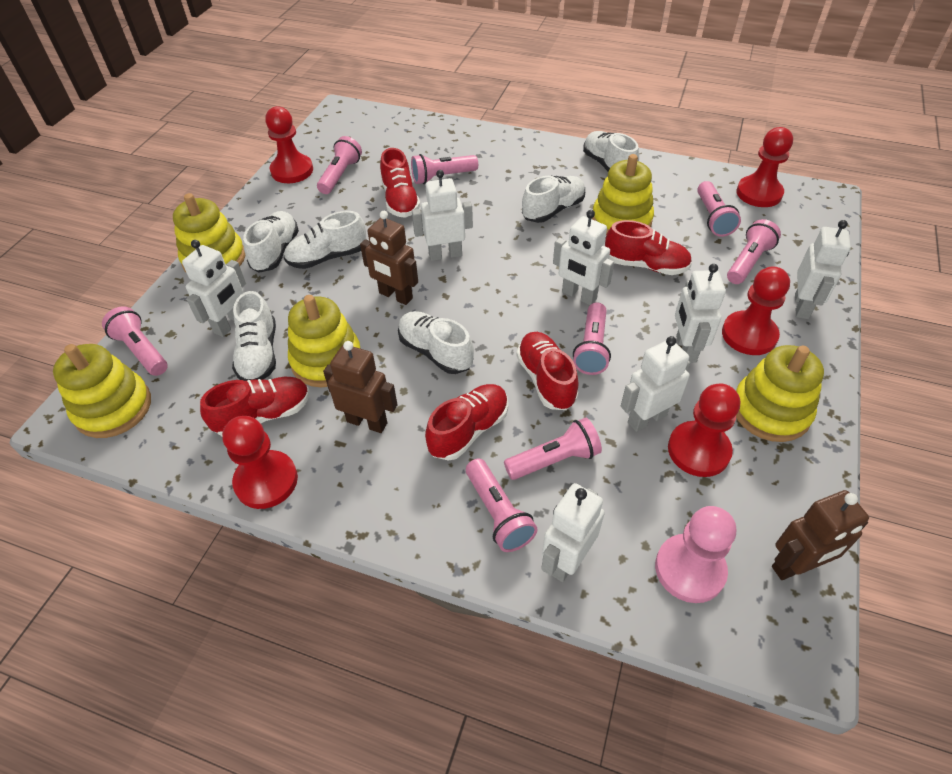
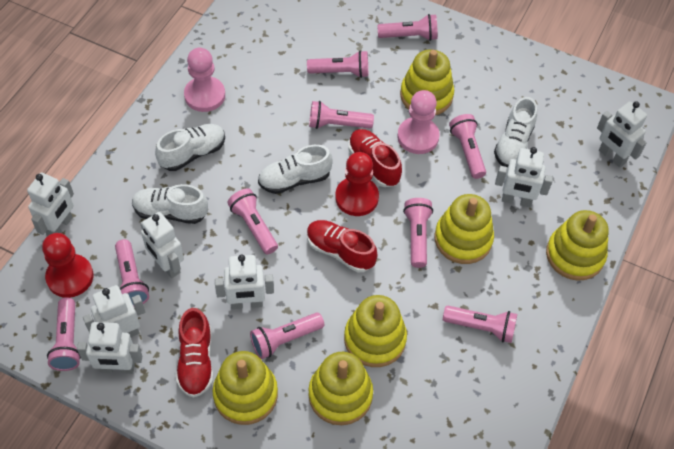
brown robot: [323,341,397,433] [360,211,418,305] [772,490,869,580] = 3 -> none = 0
pink flashlight: [102,306,168,376] [317,136,362,194] [411,154,478,184] [466,459,538,552] [504,418,602,480] [573,302,611,375] [697,181,741,237] [727,219,781,284] = 8 -> [47,297,81,371] [115,239,149,306] [227,188,278,254] [250,313,324,359] [307,50,368,78] [309,101,374,129] [377,14,438,41] [403,198,433,268] [443,306,517,343] [449,114,486,179] = 10
pink pawn: [655,506,736,603] = 1 -> [184,48,225,112] [397,90,440,154] = 2
red pawn: [222,416,298,509] [265,106,313,183] [668,384,740,477] [722,266,790,355] [736,127,793,207] = 5 -> [42,233,93,298] [335,152,379,216] = 2
red shoe: [200,377,310,436] [380,148,420,218] [425,384,508,461] [516,332,579,410] [605,220,692,275] = 5 -> [176,308,213,398] [307,220,377,272] [348,129,402,187] = 3
white shoe: [232,291,276,381] [243,211,299,273] [284,211,366,269] [398,311,474,374] [522,176,585,223] [583,131,639,172] = 6 -> [132,184,208,224] [155,124,225,171] [258,145,333,194] [494,97,537,167] = 4
yellow stacking toy: [53,344,151,438] [173,193,246,272] [288,295,361,387] [592,154,654,235] [736,345,824,442] = 5 -> [212,351,278,425] [308,352,373,425] [344,295,407,367] [400,49,454,115] [434,194,494,264] [546,210,609,281] = 6

